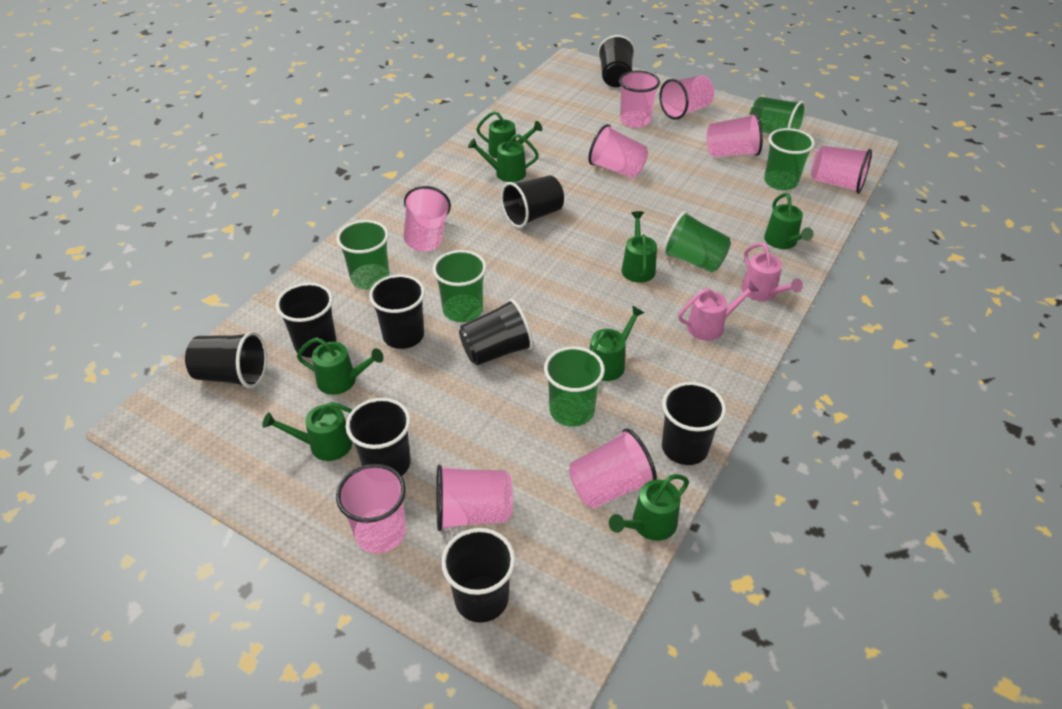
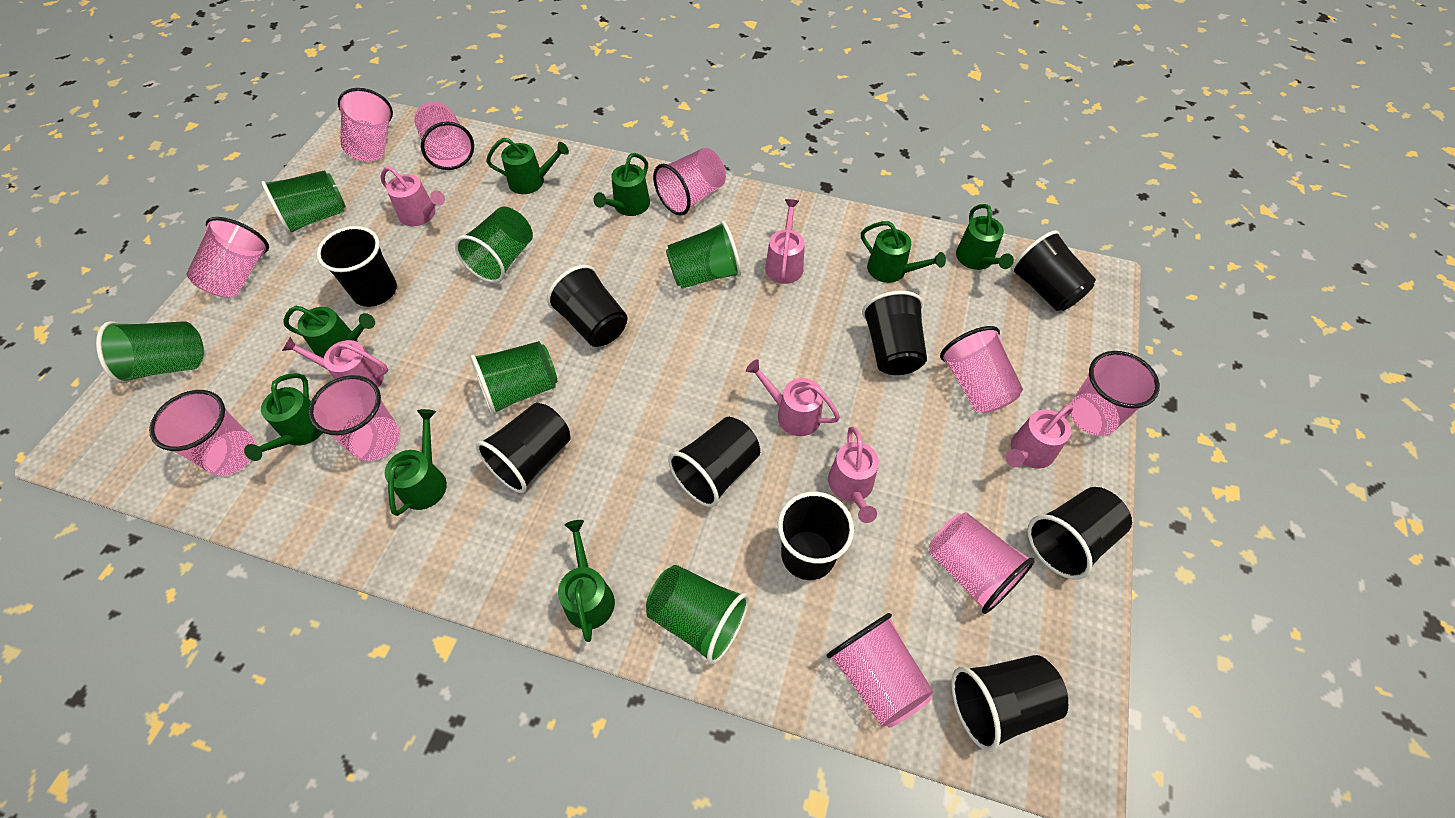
pink cup: [336,464,406,553] [403,186,451,252] [436,464,513,531] [569,428,657,509] [588,124,648,178] [619,70,660,128] [659,75,714,120] [707,113,763,157] [811,146,872,194] = 9 -> [149,390,256,476] [187,217,269,297] [309,375,400,461] [338,88,393,161] [414,101,474,170] [653,148,726,216] [827,613,934,728] [929,512,1035,614] [940,326,1023,413] [1070,351,1160,436] = 10
pink watering can: [678,281,759,341] [742,243,803,301] = 2 -> [282,337,388,388] [381,166,445,226] [746,359,840,436] [765,199,805,284] [828,427,879,523] [1006,405,1073,469] = 6

